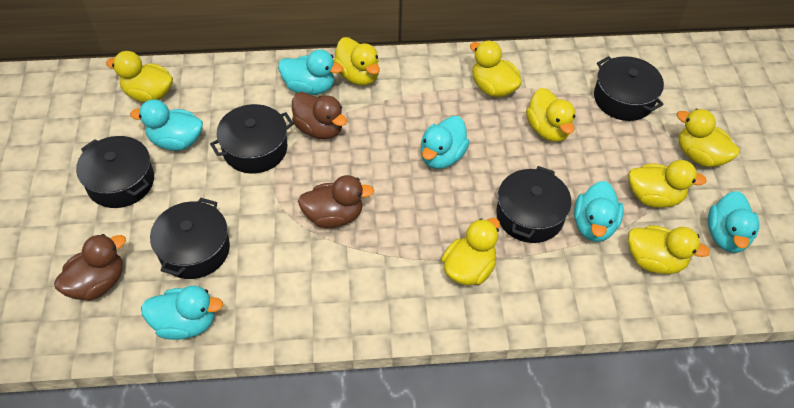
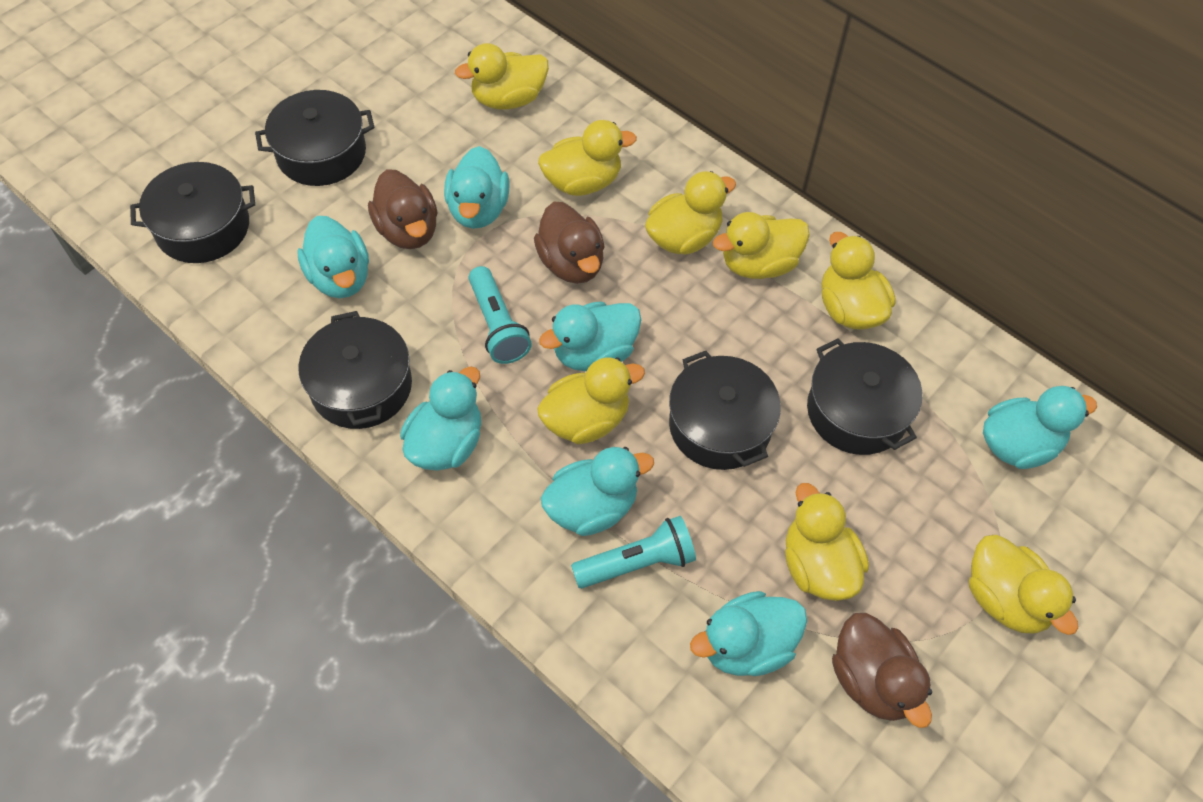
turquoise duck: [130,99,203,151] [141,286,223,340] [278,50,343,95] [421,116,470,169] [574,181,624,242] [708,191,759,253] = 6 -> [297,216,369,298] [400,366,481,471] [444,146,510,229] [539,302,641,371] [541,447,654,536] [690,591,807,676] [983,386,1097,469] = 7
turquoise flashlight: none = 0 -> [469,266,532,364] [571,516,696,588] = 2

